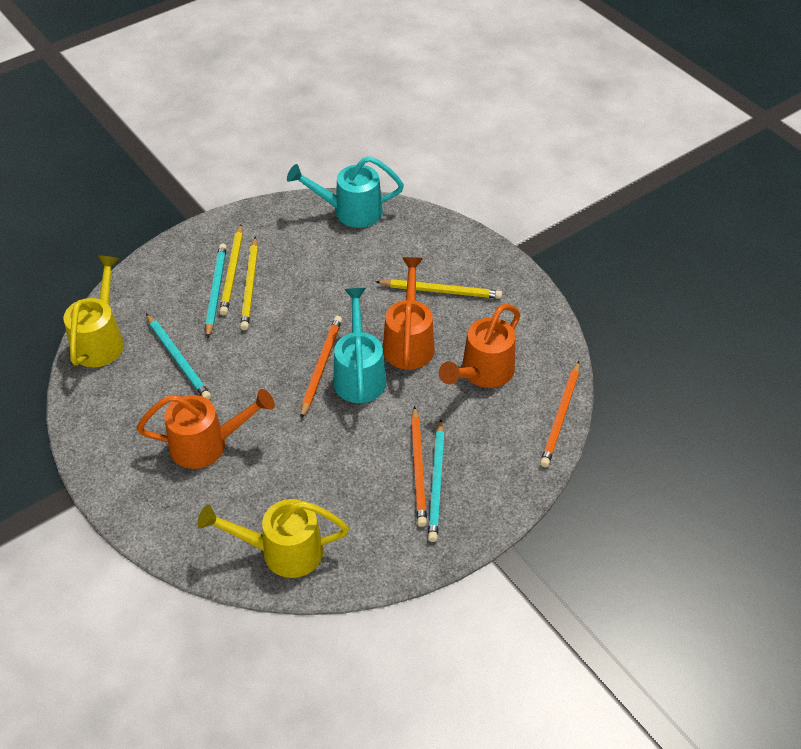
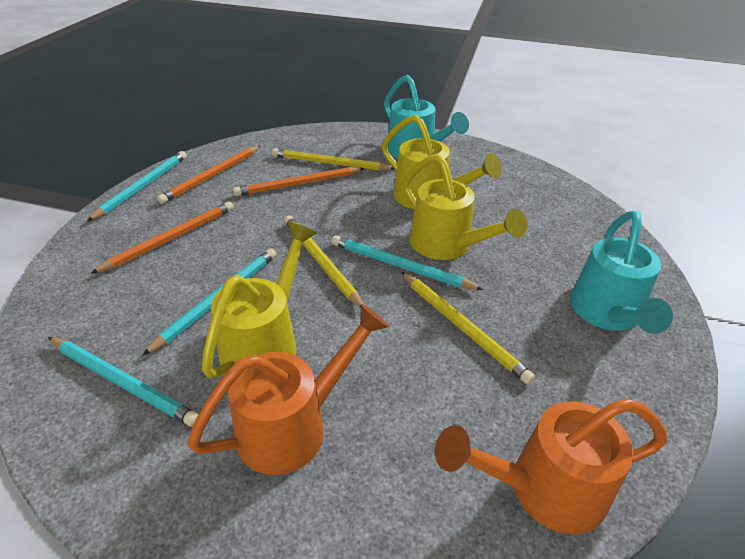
orange watering can: [137,389,275,469] [383,257,435,370] [439,304,520,388] = 3 -> [187,304,390,475] [435,398,667,535] = 2
turquoise pencil: [146,314,211,400] [205,244,227,339] [428,420,445,542] = 3 -> [48,337,199,427] [87,151,187,221] [142,248,276,356] [332,235,484,290] = 4
yellow watering can: [64,255,124,367] [197,499,349,578] = 2 -> [201,222,316,379] [382,115,502,209] [403,154,527,260] = 3

